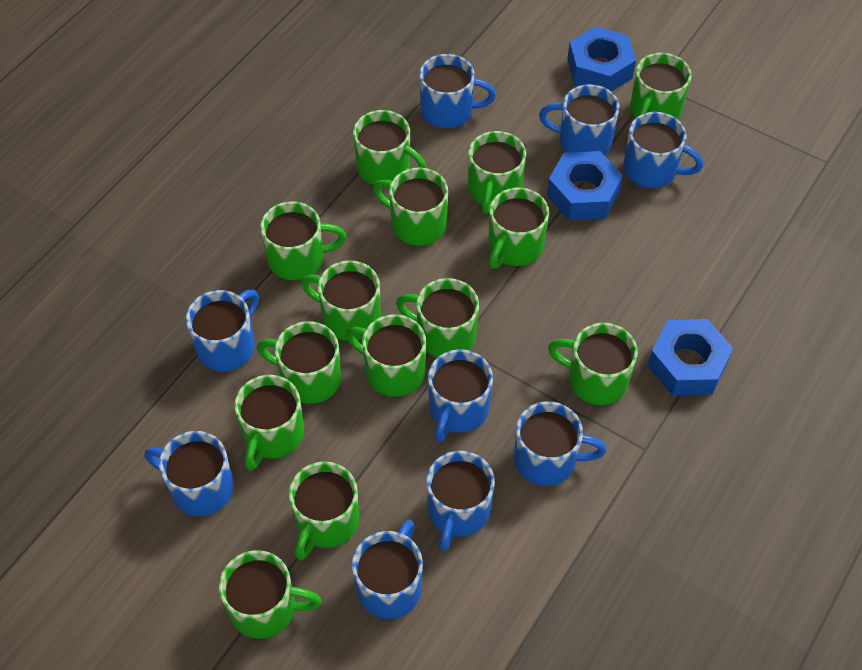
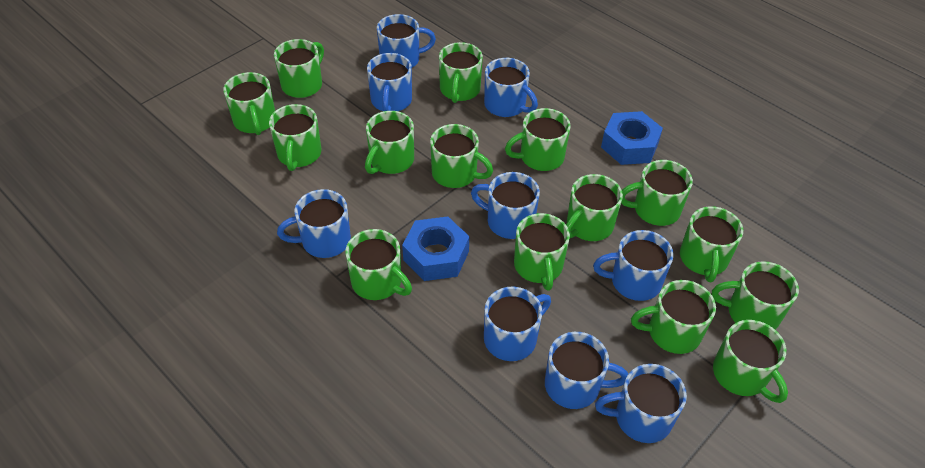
blue nut: [547,151,623,220] [567,26,636,92] [648,319,733,395] = 3 -> [402,217,469,281] [601,111,663,165] = 2
green mug: [219,550,322,639] [234,375,304,470] [257,321,341,404] [260,201,346,280] [289,462,359,560] [301,260,381,341] [346,314,426,397] [353,110,427,185] [373,168,448,246] [396,278,479,358] [468,131,526,214] [488,188,549,269] [548,323,638,405] [630,53,692,119] = 14 -> [223,72,275,135] [269,104,321,171] [274,39,324,98] [345,229,412,300] [365,111,414,174] [430,124,493,188] [439,42,483,103] [505,108,571,171] [514,213,570,291] [566,174,623,241] [621,160,693,226] [631,280,716,354] [680,206,743,283] [712,261,799,329] [713,320,788,403] = 15

